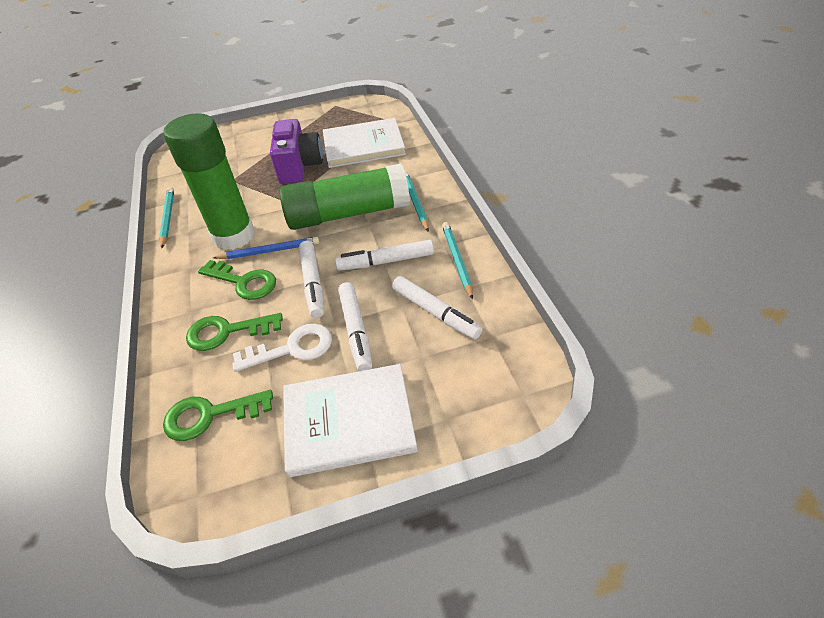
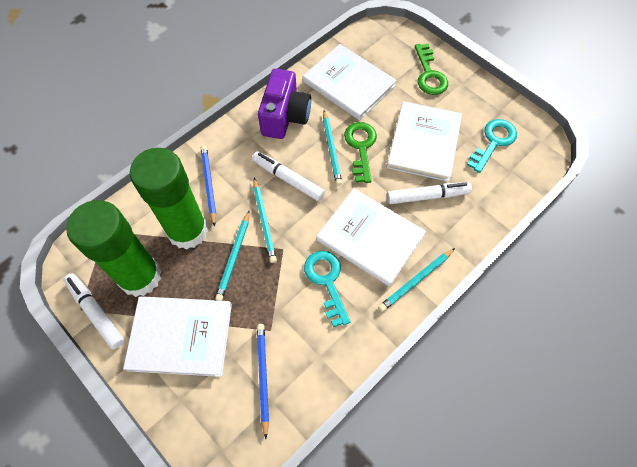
blue pencil: [213,237,319,259] = 1 -> [201,145,216,227] [257,324,269,439] = 2
green key: [163,390,273,441] [186,313,283,351] [198,260,276,300] = 3 -> [344,122,377,183] [415,44,448,95] = 2
turquoise key: none = 0 -> [304,251,350,327] [467,119,517,173] = 2
turquoise pencil: [159,187,174,248] [405,171,429,232] [442,222,473,300] = 3 -> [215,211,250,301] [253,178,277,263] [323,110,342,186] [378,248,455,312] = 4
white book: [283,364,418,477] [323,118,406,168] = 2 -> [123,296,232,377] [303,44,397,120] [317,188,426,286] [387,101,462,182] = 4
white key: [232,324,332,372] = 1 -> none = 0
white marker: [299,241,324,318] [335,240,434,271] [338,282,372,371] [392,276,482,339] = 4 -> [64,273,124,349] [252,151,325,201] [387,182,472,204] = 3

